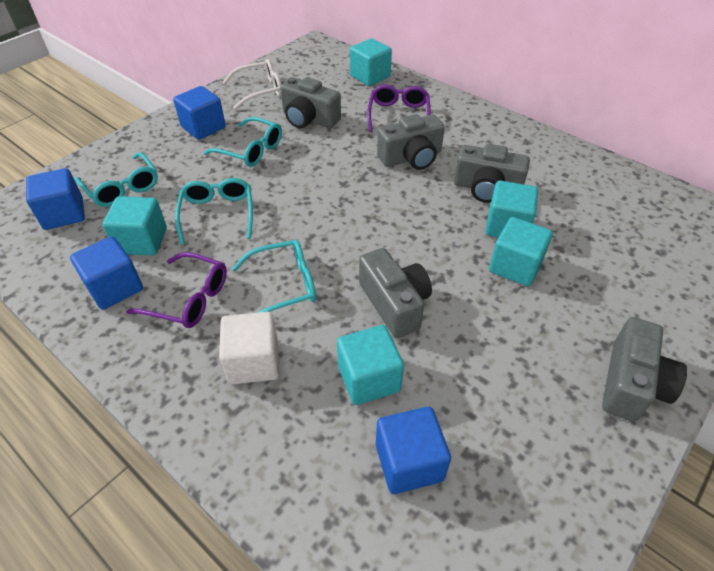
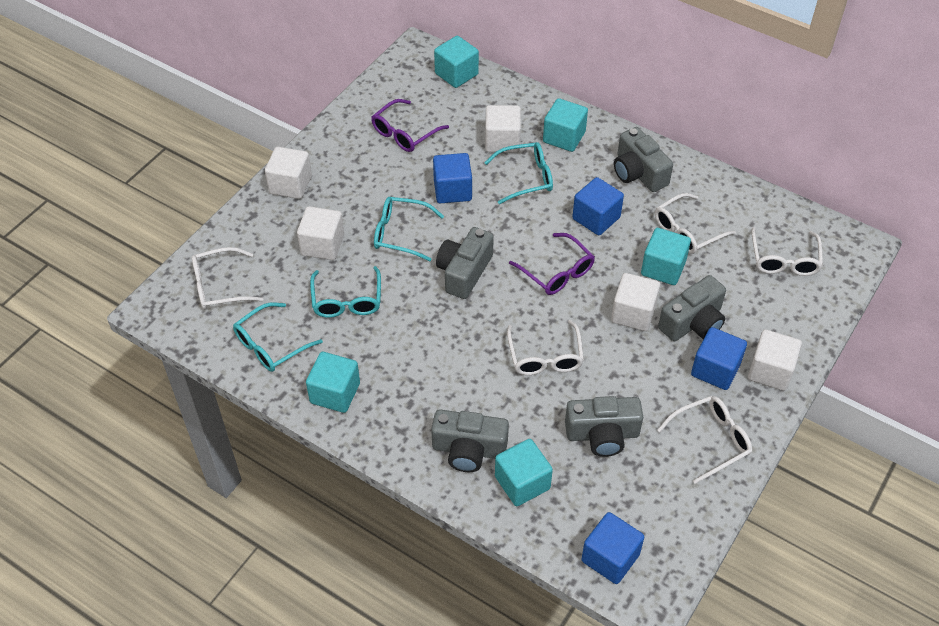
white cube: [219,312,279,384] = 1 -> [265,147,312,199] [297,206,344,260] [485,105,521,153] [611,273,660,331] [748,329,802,391] = 5
white glasses: [222,59,281,110] = 1 -> [192,247,263,310] [507,320,584,375] [655,193,736,254] [657,396,752,484] [751,227,823,276] = 5

